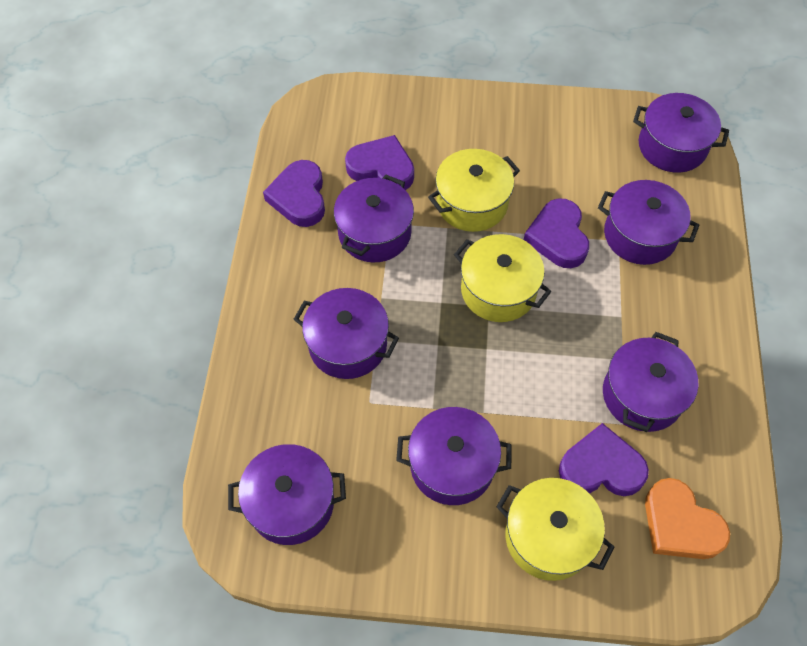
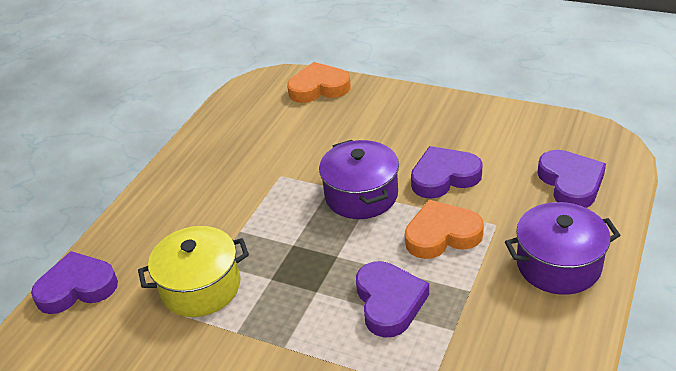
orange heart: [645,478,730,559] = 1 -> [287,62,351,103] [405,200,484,259] = 2
purple pot: [228,444,346,545] [293,288,399,379] [334,175,414,263] [396,407,512,505] [598,180,699,265] [603,332,698,432] [633,93,729,173] = 7 -> [319,140,399,219] [505,202,620,295] = 2
yellow pot: [428,149,520,232] [454,234,551,322] [496,478,614,581] = 3 -> [138,226,249,317] = 1

